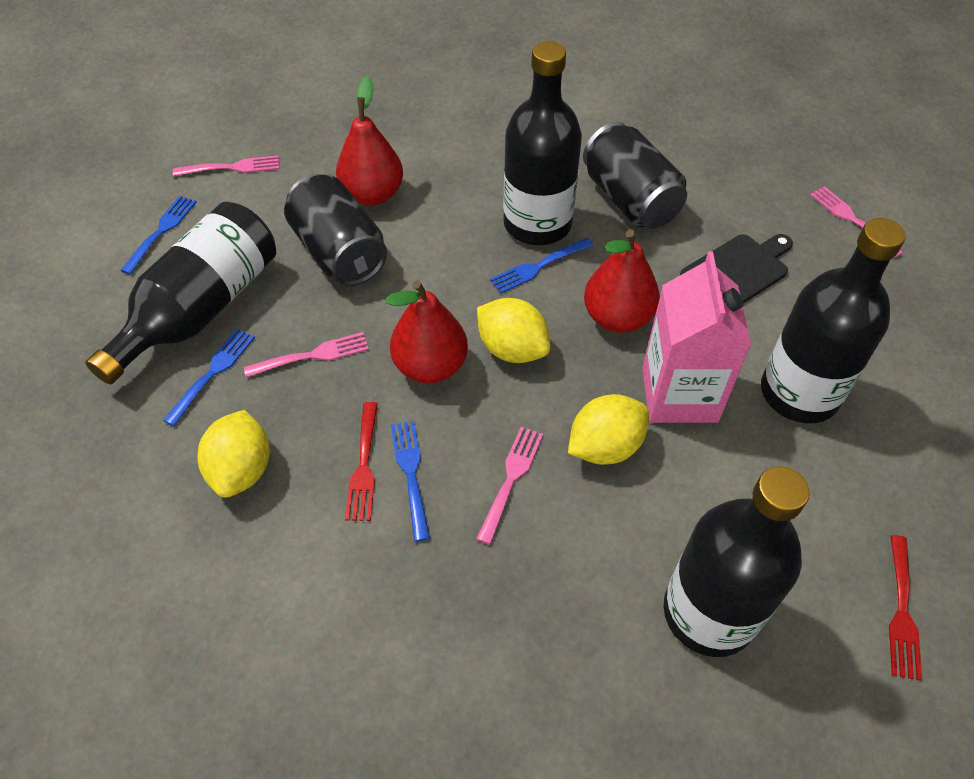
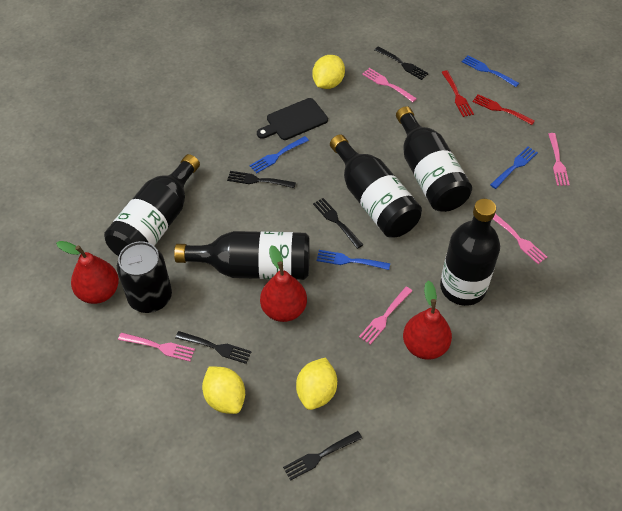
black bottle: [86,202,276,384] [503,41,582,245] [664,466,810,657] [761,218,906,423] = 4 -> [104,154,200,256] [174,231,310,280] [330,134,422,238] [396,106,472,212] [440,199,500,306] = 5
black can: [284,174,387,286] [583,122,687,229] = 2 -> [117,241,172,313] = 1
black fork: none = 0 -> [175,331,252,364] [227,171,296,188] [283,431,362,481] [313,198,363,249] [375,47,429,80] = 5
pink carton: [642,251,751,423] = 1 -> none = 0
pink fork: [173,155,279,176] [243,332,369,378] [476,427,543,545] [810,186,903,258] = 4 -> [118,333,195,362] [359,287,412,345] [362,68,417,102] [493,213,547,264] [548,133,570,186] = 5

